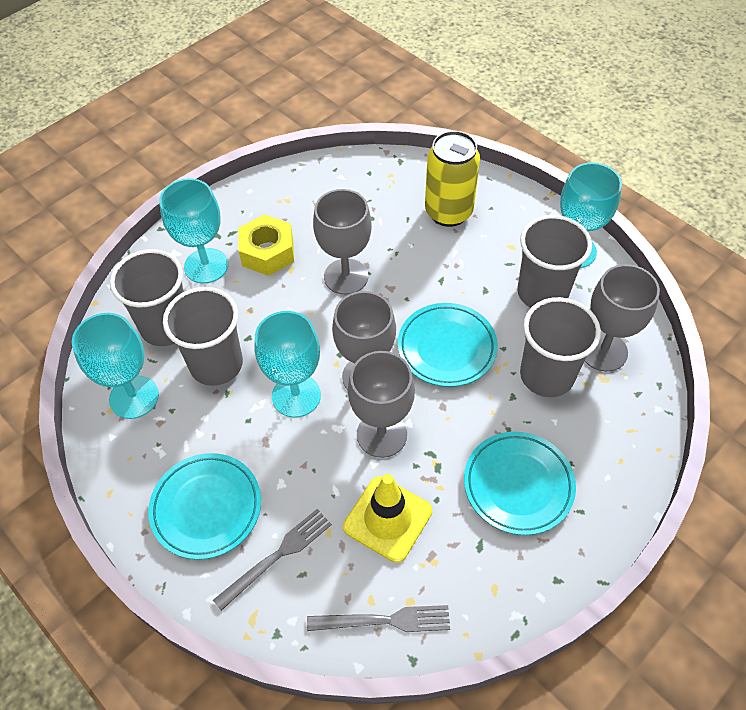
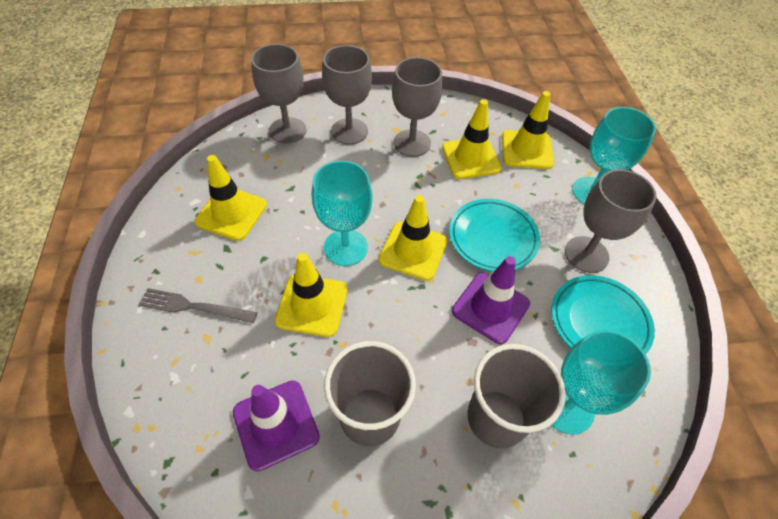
grey cup: [110,249,184,346] [163,287,243,386] [517,215,592,308] [520,297,601,397] = 4 -> [324,341,416,446] [467,344,566,448] = 2
grey fork: [213,509,332,611] [307,605,450,632] = 2 -> [139,288,257,323] = 1
purple traffic cone: none = 0 -> [233,380,320,472] [452,256,530,344] = 2
turquoise goblet: [72,313,159,419] [159,178,228,284] [254,311,321,418] [560,163,622,268] = 4 -> [312,160,373,266] [551,330,651,434] [572,107,656,204] = 3
turquoise plate: [148,453,261,560] [398,303,498,387] [464,432,576,535] = 3 -> [449,199,540,272] [552,275,655,354] = 2
yellow can: [425,131,480,227] = 1 -> none = 0
yellow nut: [238,215,294,276] = 1 -> none = 0
yellow traffic cone: [343,474,432,563] = 1 -> [195,155,267,241] [275,253,348,337] [378,195,447,281] [442,99,502,179] [502,91,554,169] = 5

